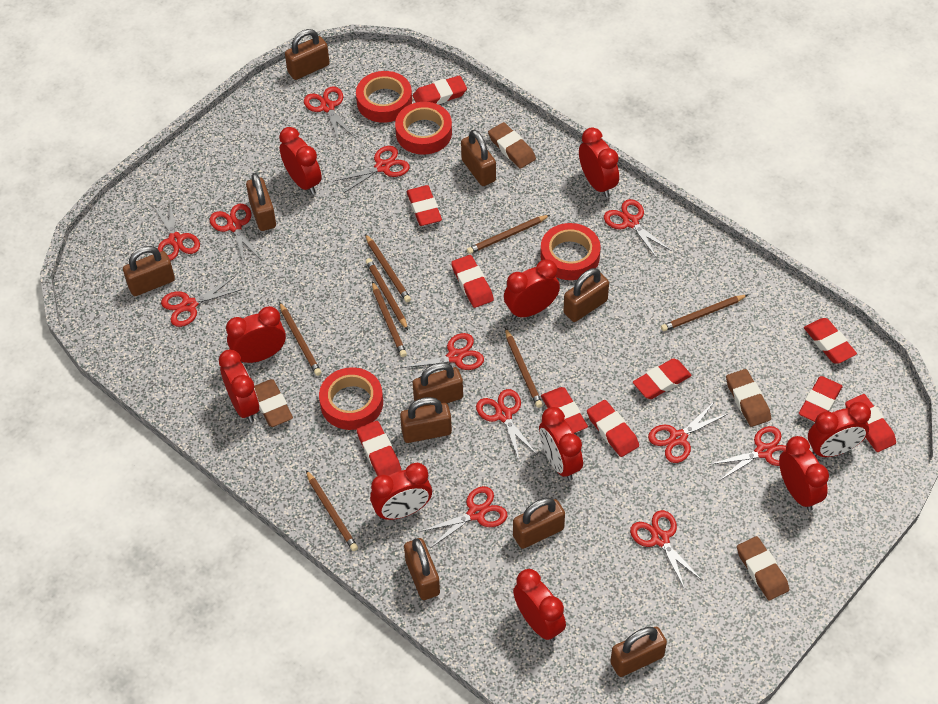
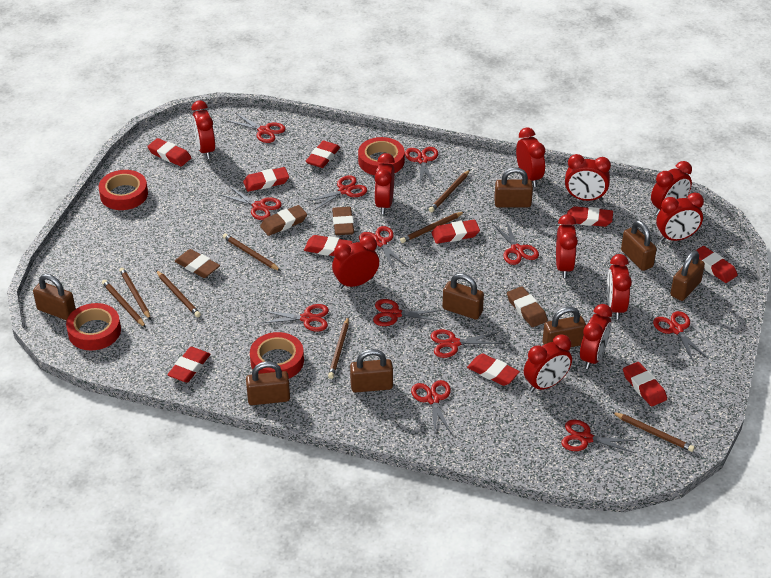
brown padlock: [123,246,175,296] [246,173,276,231] [285,29,330,80] [400,397,452,443] [404,538,440,600] [413,363,463,407] [461,130,496,186] [513,498,565,549] [563,268,609,322] [610,627,667,677] = 10 -> [33,274,76,320] [246,361,290,405] [350,349,393,393] [442,273,484,320] [494,167,533,207] [543,307,586,347] [621,220,657,271] [670,251,705,301] = 8
red clock: [219,350,259,423] [226,306,286,363] [279,127,322,195] [370,463,432,520] [504,259,560,319] [513,569,566,642] [539,407,583,481] [579,127,619,197] [779,436,829,511] [808,402,871,457] = 10 -> [192,101,215,159] [332,236,379,289] [374,153,395,214] [516,128,545,187] [524,334,572,392] [556,214,578,278] [565,154,611,201] [580,304,612,369] [607,254,632,320] [651,161,692,215] [656,192,704,241] = 11

